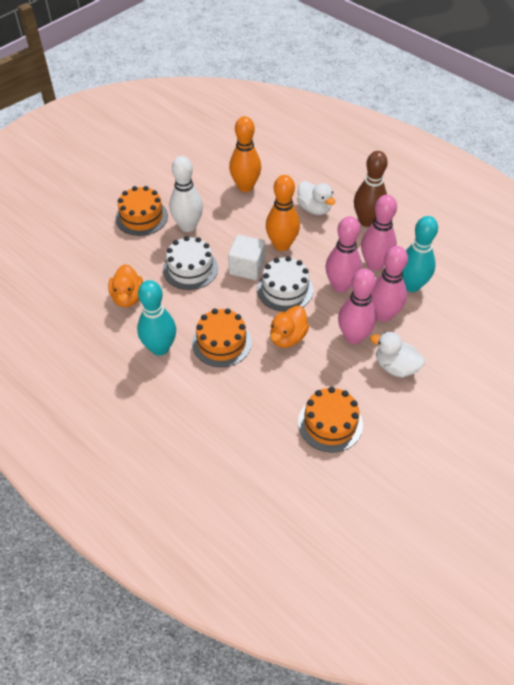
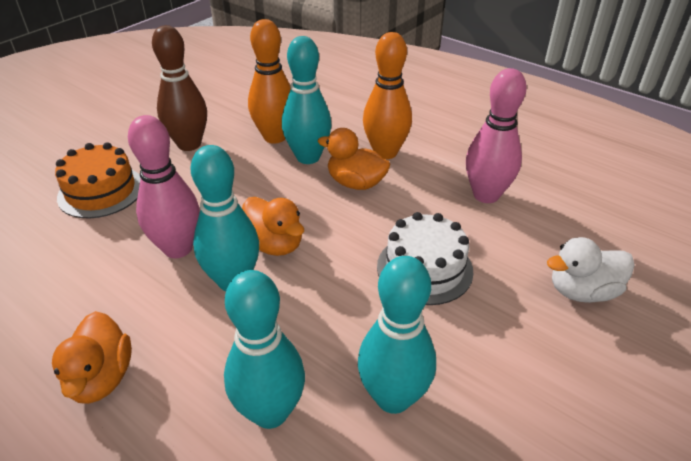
orange cake: [116,186,168,236] [192,308,252,367] [298,387,363,453] = 3 -> [55,142,141,218] = 1
orange duck: [108,264,143,307] [270,306,309,348] = 2 -> [52,311,132,404] [242,197,304,256] [318,128,390,190] = 3
pink bowling pin: [325,216,362,292] [338,269,377,344] [361,195,397,271] [371,246,408,322] = 4 -> [128,115,200,258] [466,68,526,203] = 2
turquoise bowling pin: [137,280,176,356] [403,216,438,292] = 2 -> [191,145,259,291] [224,270,305,429] [282,36,332,164] [358,256,436,414] = 4
white bowling pin: [169,156,203,232] = 1 -> none = 0
white cake: [163,236,218,290] [257,256,313,312] = 2 -> [377,212,473,305] = 1
white cube: [228,235,265,280] = 1 -> none = 0
white duck: [297,181,335,215] [370,332,425,377] = 2 -> [547,237,635,303] = 1

